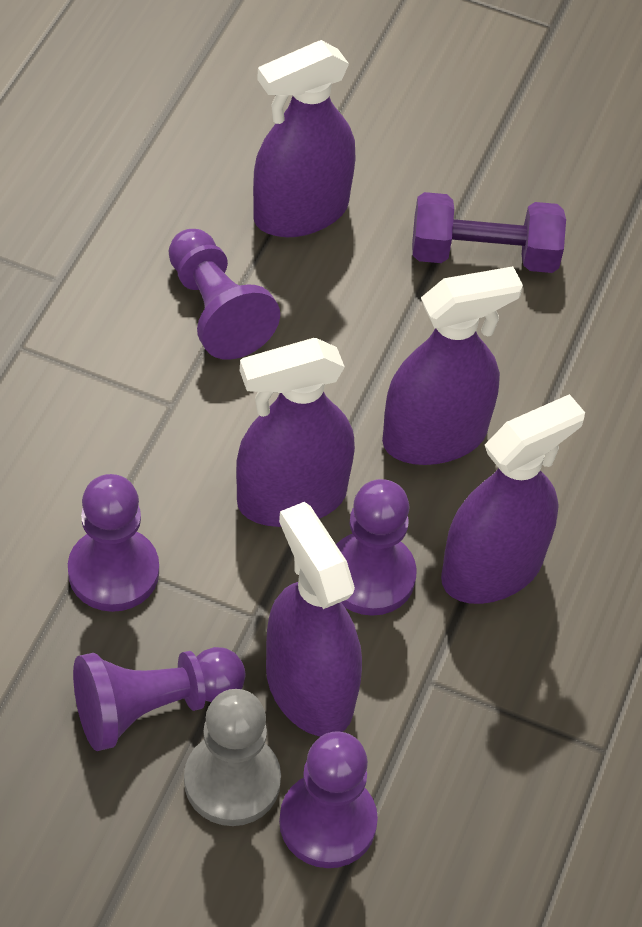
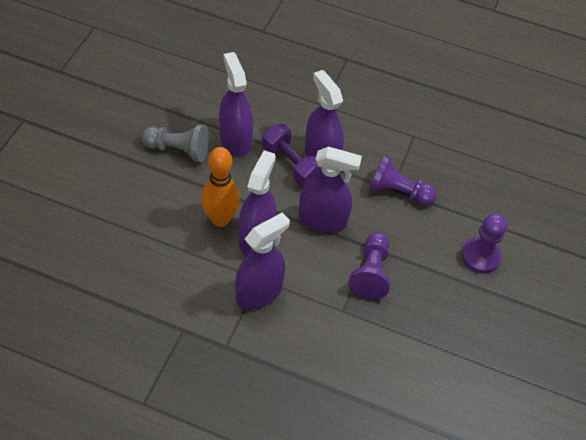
orange bowling pin: none = 0 -> [201,147,240,227] = 1
purple pawn: [68,474,159,612] [73,647,245,751] [169,229,280,360] [279,731,378,868] [336,479,417,616] = 5 -> [348,232,390,300] [368,154,437,206] [461,214,507,274] = 3

